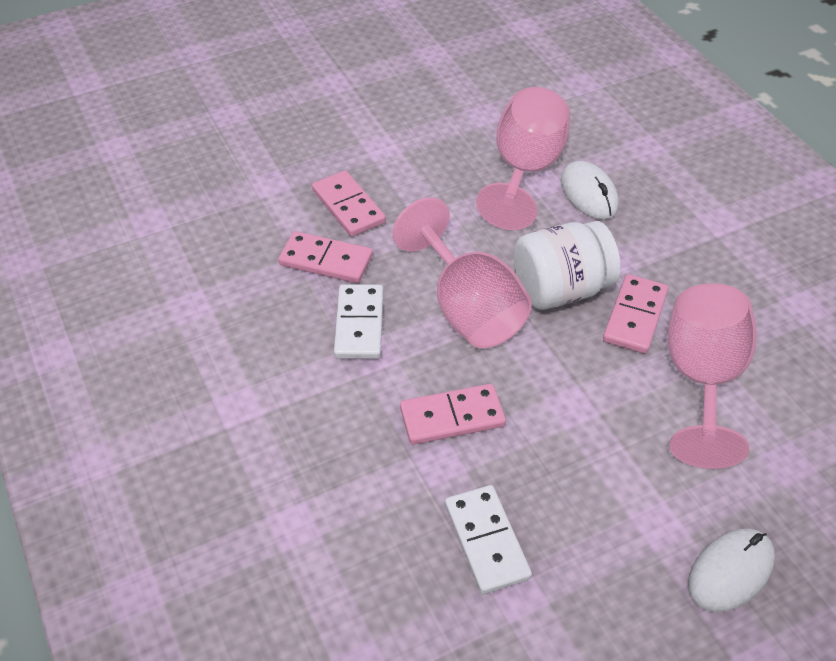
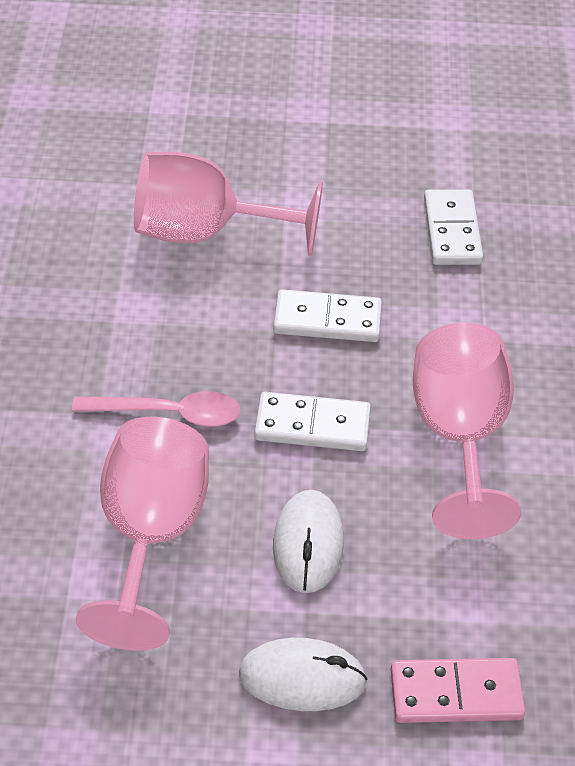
pink domino: [278,231,373,283] [312,170,386,237] [400,384,506,445] [603,274,668,354] = 4 -> [391,658,525,723] = 1
pink spoon: none = 0 -> [72,391,241,427] = 1
white domino: [334,284,384,359] [445,485,532,594] = 2 -> [254,392,371,451] [273,289,382,342] [424,189,483,265] = 3
white jar: [514,221,620,310] = 1 -> none = 0

